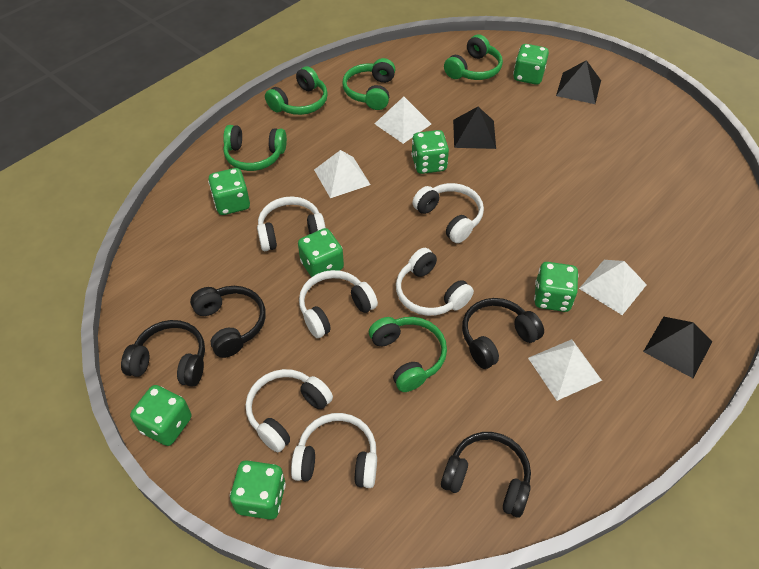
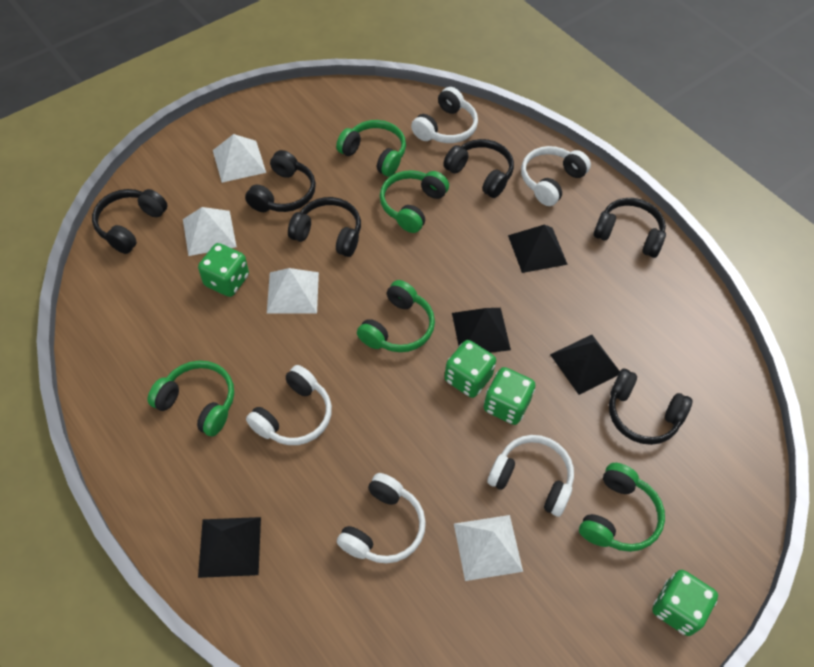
black headphones: [121,320,205,387] [190,286,266,358] [441,432,531,518] [462,298,544,369] = 4 -> [92,189,168,254] [245,150,316,212] [288,197,361,257] [443,139,514,198] [594,198,666,258] [609,369,693,445] = 6
black pyramid: [453,107,496,149] [556,60,601,104] [643,317,712,378] = 3 -> [198,517,261,578] [452,308,511,353] [508,225,568,273] [550,335,620,395] = 4
green dice: [130,385,192,446] [208,168,250,215] [230,460,286,520] [298,228,344,277] [411,130,449,174] [513,44,549,85] [534,262,579,312] = 7 -> [198,243,249,297] [444,340,496,398] [484,367,535,425] [652,570,718,636] = 4
white headphones: [246,369,333,452] [257,196,326,251] [291,413,377,488] [299,270,378,338] [396,248,474,316] [412,183,484,243] = 6 -> [246,365,332,445] [337,473,426,563] [411,87,478,143] [487,435,574,517] [521,146,591,206] = 5

